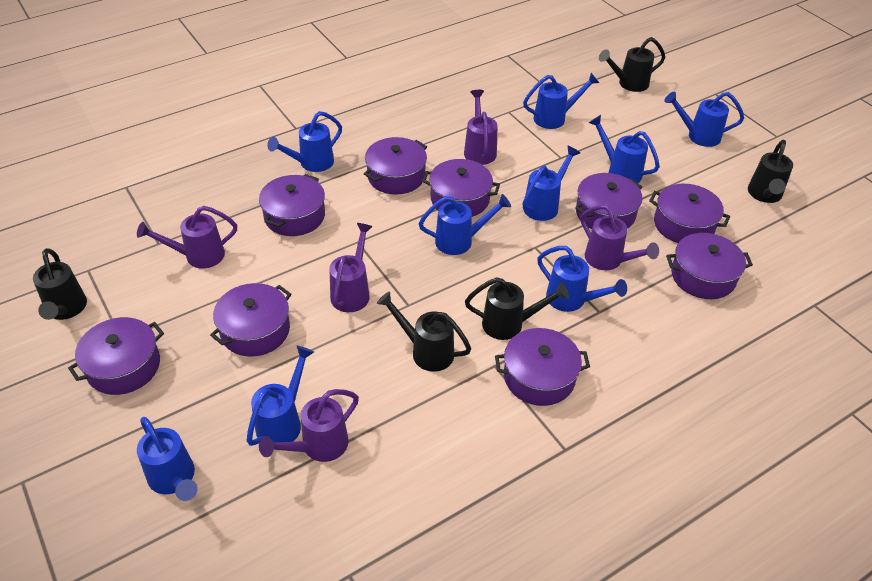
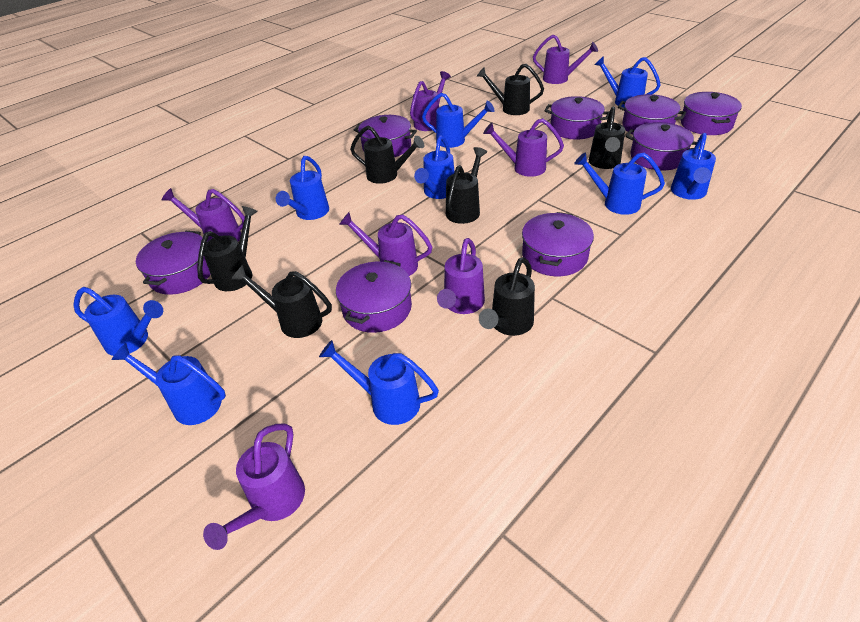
black watering can: [33,248,87,320] [377,291,471,372] [465,277,569,340] [599,37,665,92] [748,140,793,203] = 5 -> [197,206,258,291] [231,265,332,338] [350,125,424,184] [446,147,487,224] [477,64,544,115] [479,257,535,336] [589,107,625,169] = 7
purple pot: [68,317,164,395] [210,283,291,357] [259,174,325,236] [364,137,427,195] [422,159,500,217] [495,328,590,406] [575,173,642,229] [649,184,730,243] [666,233,753,299] = 9 -> [136,231,210,295] [336,260,412,333] [354,115,417,157] [522,212,594,276] [544,96,609,139] [618,94,686,134] [626,122,697,171] [680,92,742,135] = 8
purple watering can: [137,206,237,269] [259,389,359,462] [330,223,373,312] [464,90,497,165] [581,205,659,270] = 5 -> [162,188,245,242] [203,423,305,550] [339,212,432,276] [410,71,451,131] [437,238,485,314] [483,118,564,177] [533,35,598,84] = 7

